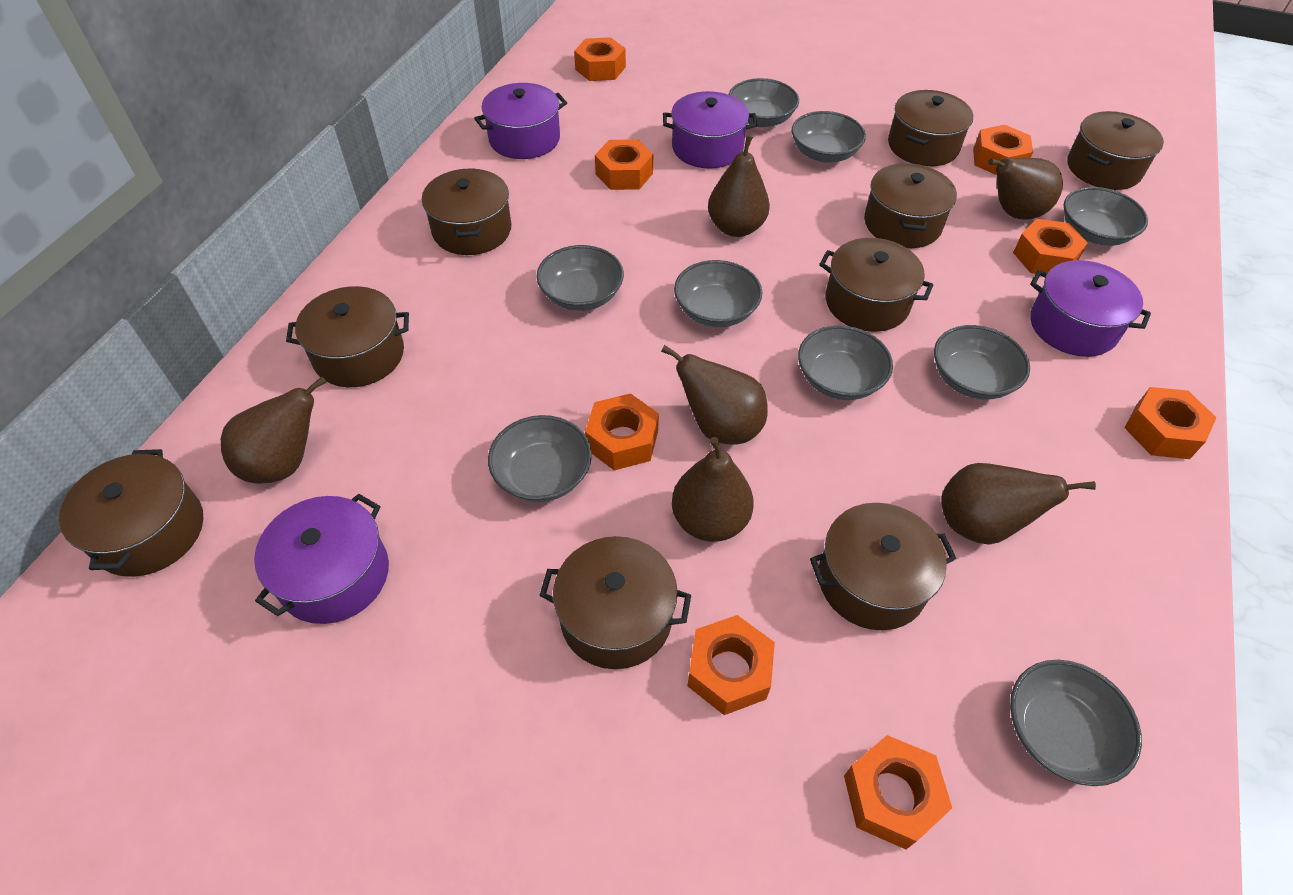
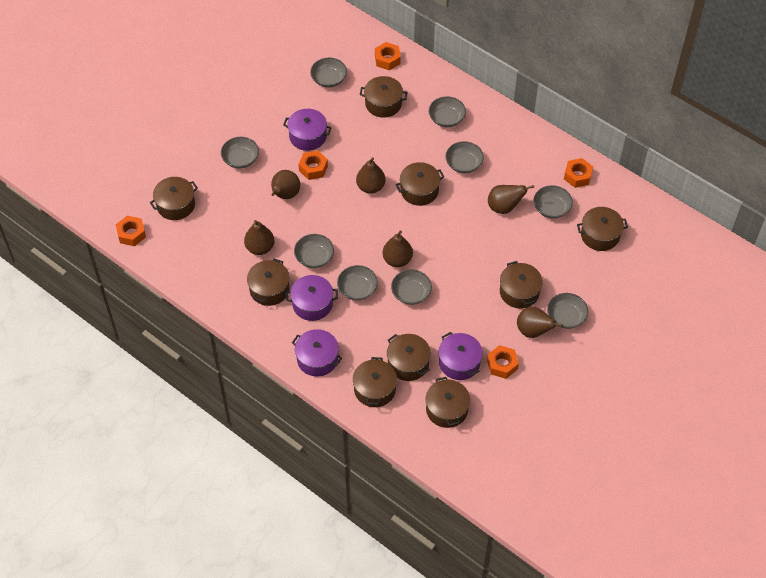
orange nut: [574,37,626,81] [585,393,659,470] [595,139,653,190] [687,615,775,715] [844,735,952,849] [973,125,1033,175] [1013,219,1088,274] [1125,387,1217,459] = 8 -> [116,216,146,246] [299,151,328,180] [375,42,401,70] [487,345,519,379] [564,158,593,188] = 5

